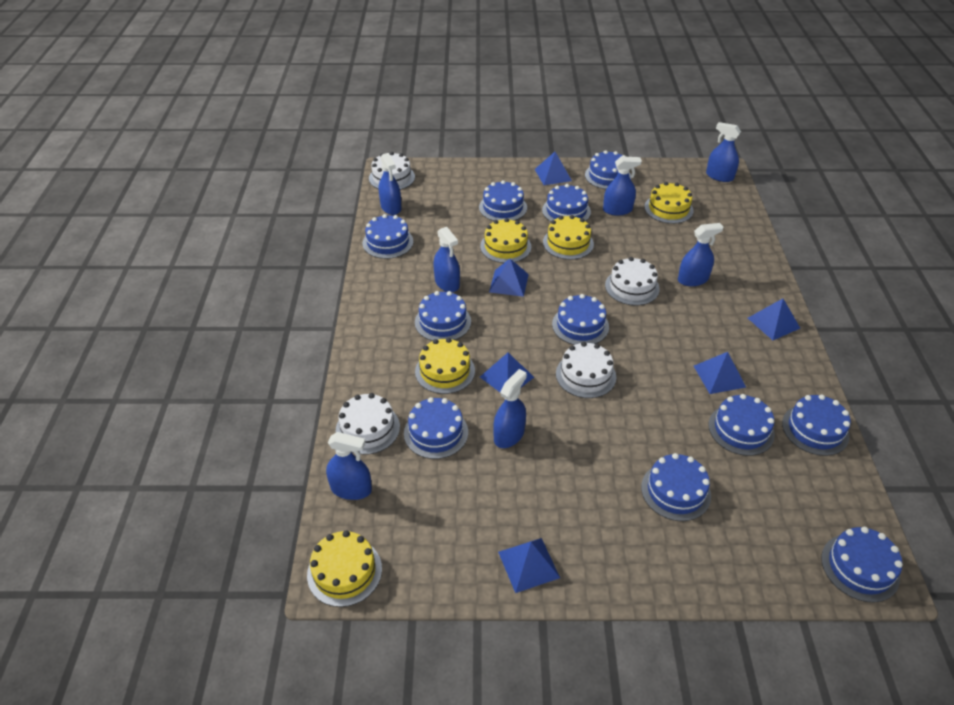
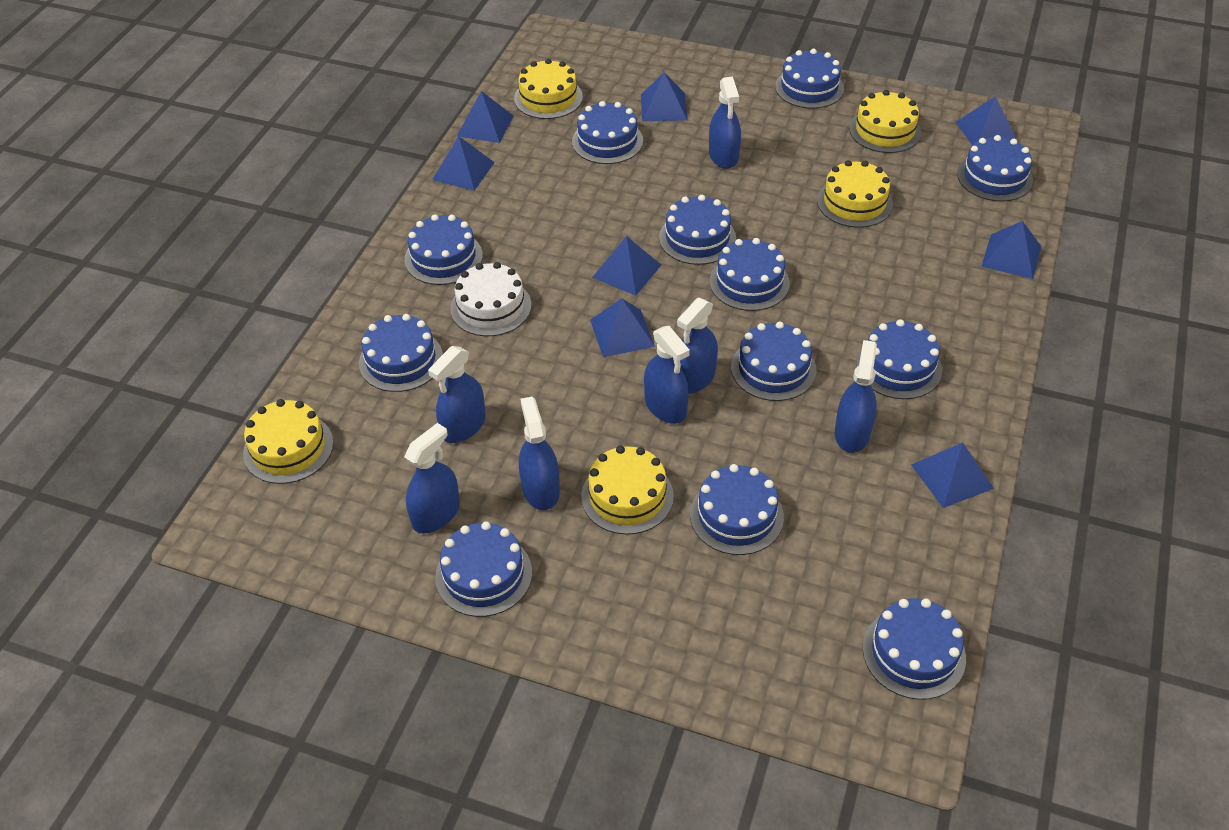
blue cake: [363,214,413,259] [404,397,468,459] [415,291,471,341] [479,180,527,221] [542,184,591,222] [552,294,609,345] [585,150,631,189] [641,453,711,521] [709,394,775,456] [782,394,851,456] [821,527,903,602] = 11 -> [359,314,443,392] [405,214,483,285] [435,521,532,617] [572,101,643,164] [659,195,736,265] [690,464,784,555] [710,238,790,311] [731,322,817,401] [775,49,844,109] [856,319,942,399] [863,598,966,700] [957,135,1033,202] = 12
blue pyramid: [480,353,534,392] [489,259,529,297] [498,538,560,593] [535,152,572,185] [694,352,746,394] [748,298,800,340] = 6 -> [432,136,495,191] [457,91,513,143] [590,298,655,357] [592,236,661,296] [641,72,687,121] [911,443,994,508] [956,96,1018,145] [981,221,1041,279] = 8
white cake: [335,393,400,455] [369,152,415,190] [556,342,616,398] [605,257,660,305] = 4 -> [450,262,531,336] = 1

